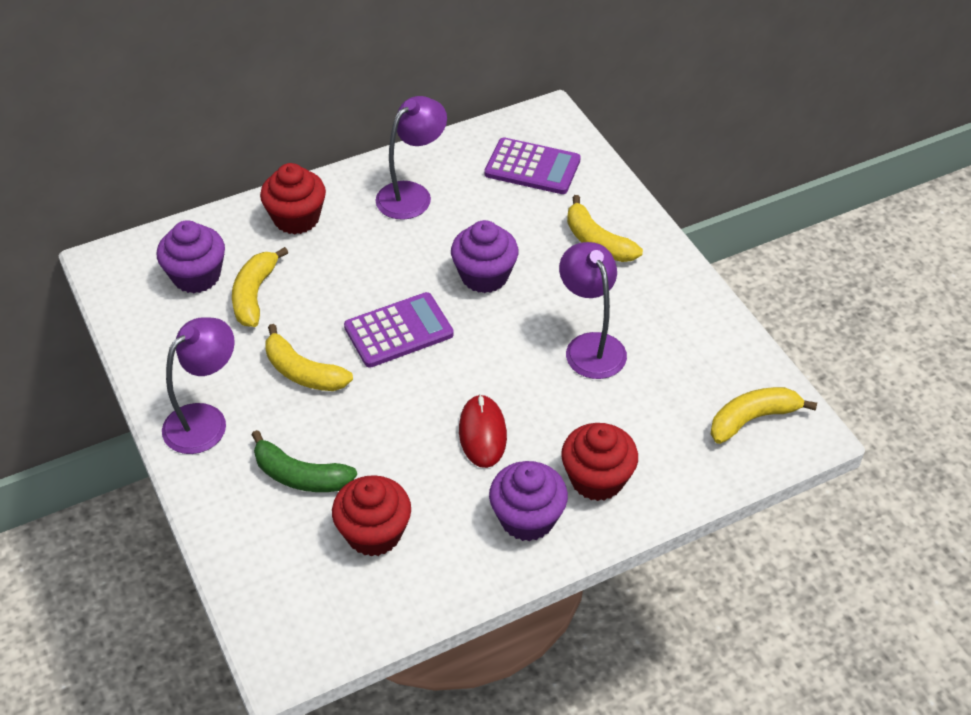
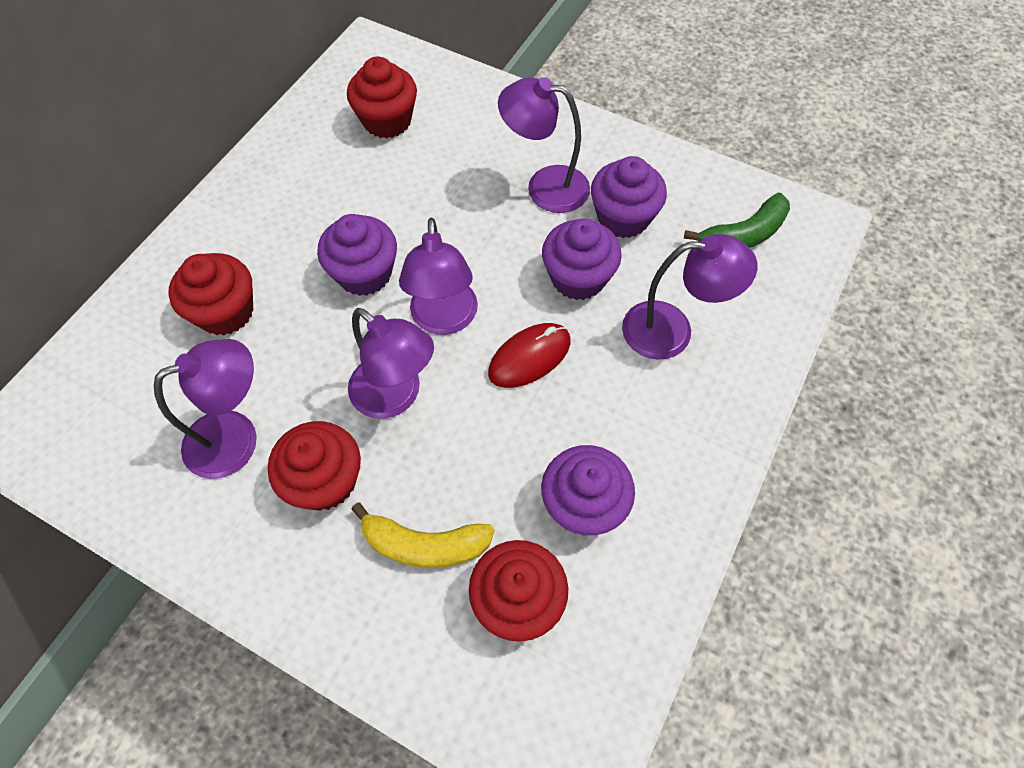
purple calculator: [344,292,454,368] [484,137,581,194] = 2 -> none = 0
purple cupcake: [157,220,225,293] [451,220,518,293] [489,461,568,541] = 3 -> [317,214,397,296] [541,445,635,536] [542,218,622,300] [591,156,667,238] = 4
purple lamp: [162,317,235,454] [375,96,447,220] [559,242,627,379] = 3 -> [154,339,257,479] [348,308,434,419] [399,218,478,335] [498,77,590,213] [622,234,758,360] = 5
red cupcake: [260,163,326,234] [332,475,411,557] [561,423,638,501] = 3 -> [168,253,253,335] [268,421,361,511] [347,57,417,139] [469,540,568,642] = 4
yellow banana: [232,247,288,327] [265,324,353,391] [567,195,643,262] [711,387,817,444] = 4 -> [351,503,495,568] = 1

